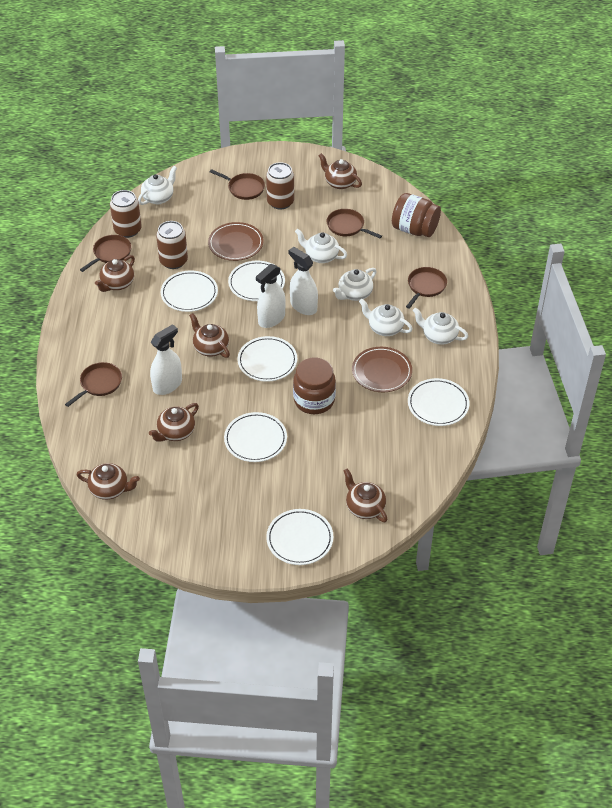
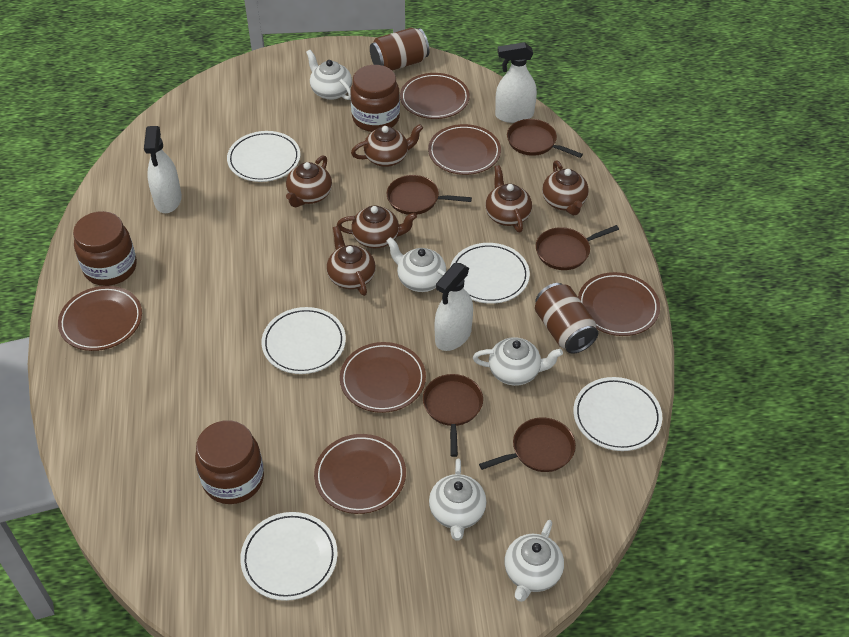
brown can: [110,190,142,238] [156,221,188,269] [266,162,294,210] = 3 -> [370,28,429,71] [535,283,598,354] = 2
brown jar: [293,358,336,414] [392,193,441,237] = 2 -> [73,211,137,286] [195,420,264,504] [350,65,400,132] = 3
brown plate: [208,222,263,261] [352,347,412,392] = 2 -> [58,286,142,351] [314,434,406,514] [340,342,426,413] [400,73,470,119] [428,124,501,175] [578,272,660,336] = 6
white plate: [161,271,218,312] [224,412,287,462] [228,261,285,301] [237,336,297,382] [266,509,333,565] [408,378,469,426] = 6 -> [227,131,300,182] [240,512,338,601] [262,307,346,374] [450,243,530,304] [573,377,662,451] = 5

